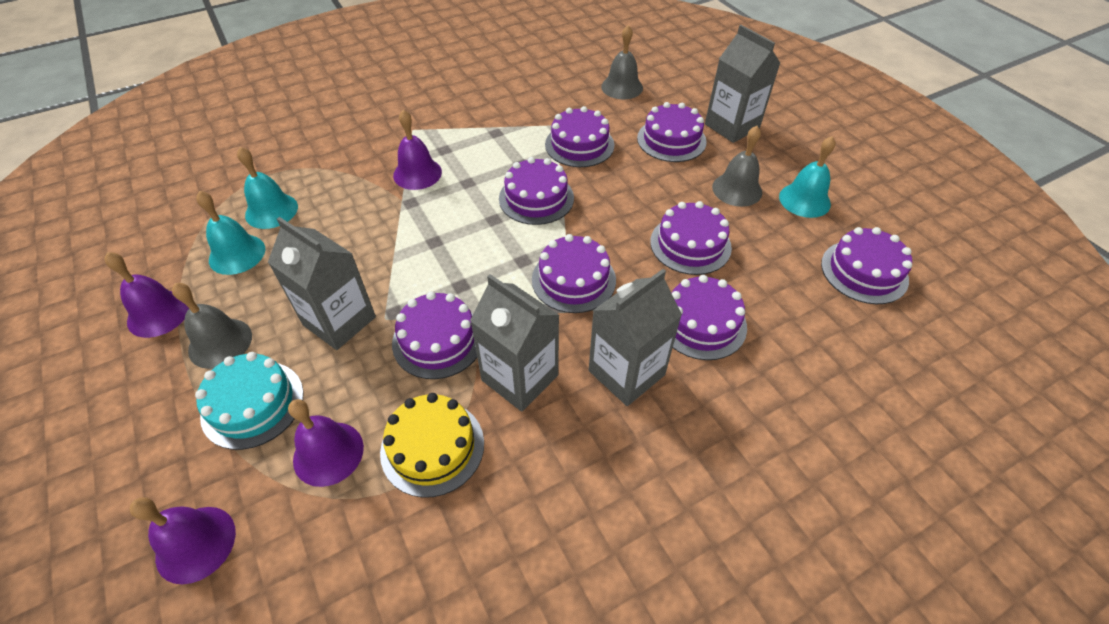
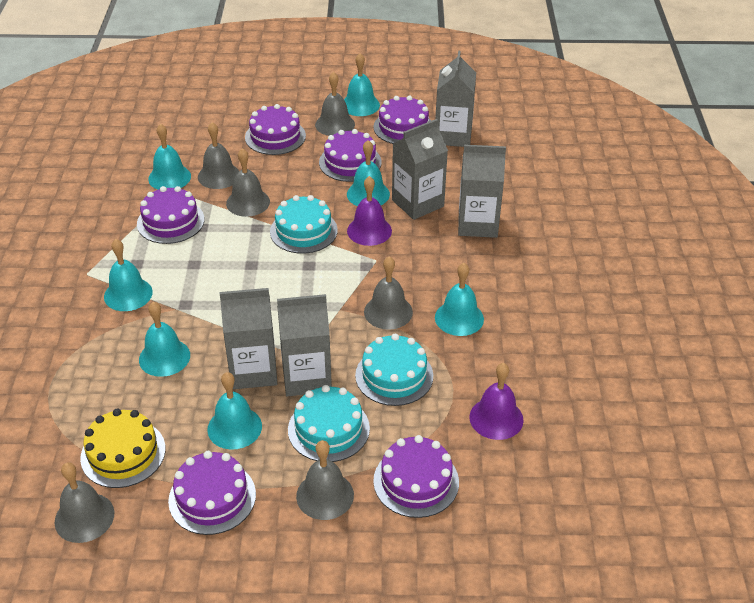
grey bell: [172,283,252,369] [601,25,643,99] [712,126,762,207] = 3 -> [55,463,114,543] [198,122,239,189] [226,148,270,217] [296,440,354,520] [315,72,355,136] [364,256,413,330] = 6
grey carton: [268,217,376,350] [470,274,559,412] [589,269,682,406] [705,25,780,143] = 4 -> [220,288,277,389] [277,294,332,396] [392,119,448,220] [435,51,476,147] [458,145,506,238] = 5
purple bell: [104,252,189,338] [129,497,236,584] [288,399,364,487] [393,110,442,190] = 4 -> [347,176,392,246] [469,363,524,440] = 2
purple cake: [392,292,477,379] [499,157,574,225] [532,234,616,313] [545,106,614,167] [637,102,707,162] [650,201,732,275] [672,275,747,360] [821,227,912,304] = 8 -> [137,186,205,244] [168,451,256,535] [245,104,306,155] [319,129,382,182] [373,435,459,518] [374,96,431,144] = 6
turquoise bell: [196,191,265,275] [237,147,298,229] [779,136,836,218] = 3 -> [104,239,153,311] [139,302,190,377] [148,124,191,190] [207,372,262,450] [344,53,380,116] [347,140,390,206] [435,263,484,336] = 7
turquoise cake: [195,352,304,450] = 1 -> [270,195,338,254] [288,385,370,462] [355,334,433,406] = 3

